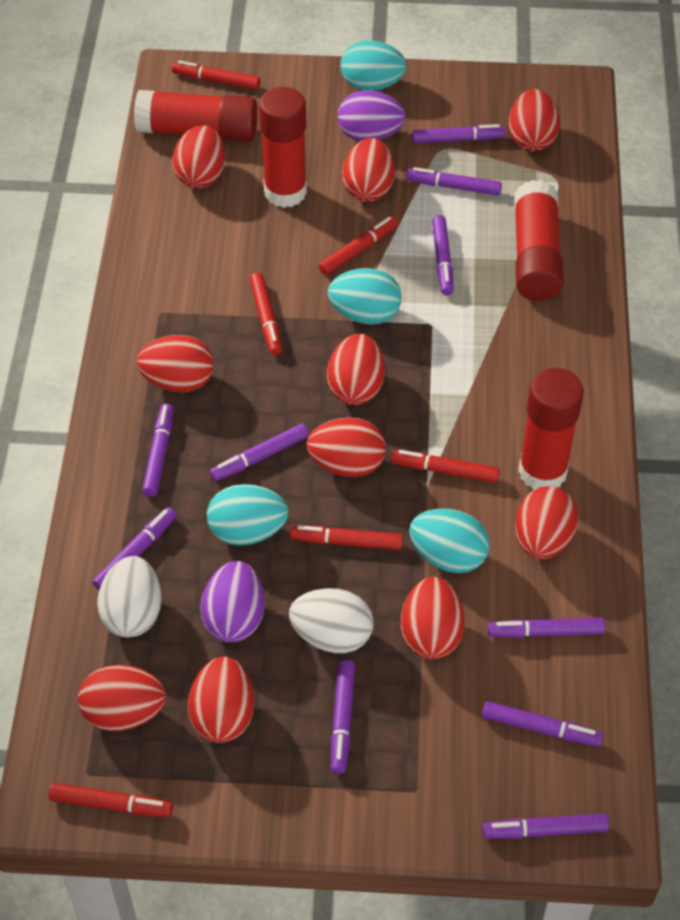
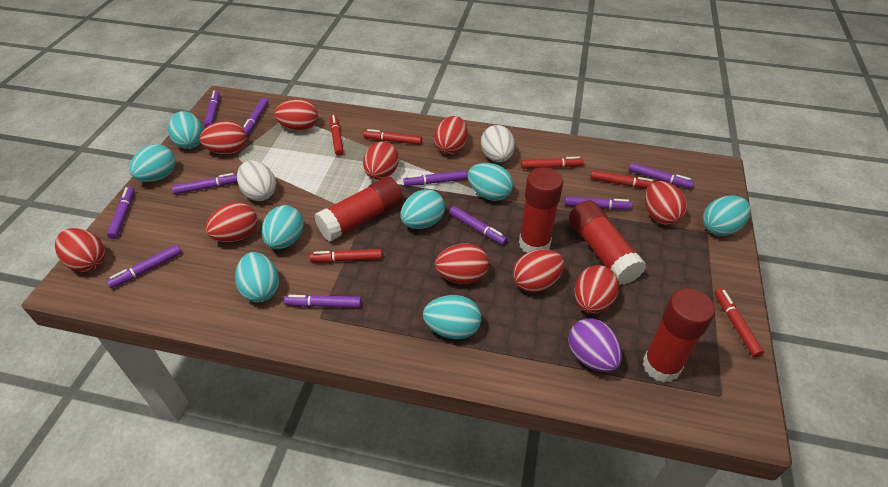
purple egg: [200,561,265,642] [338,90,405,141] = 2 -> [568,318,622,372] = 1
turquoise egg: [207,484,288,545] [328,268,402,325] [341,40,407,91] [409,509,490,573] = 4 -> [129,144,176,182] [168,111,203,149] [235,252,279,303] [262,205,304,249] [400,189,445,229] [423,295,481,339] [468,163,513,201] [703,196,750,236] = 8

